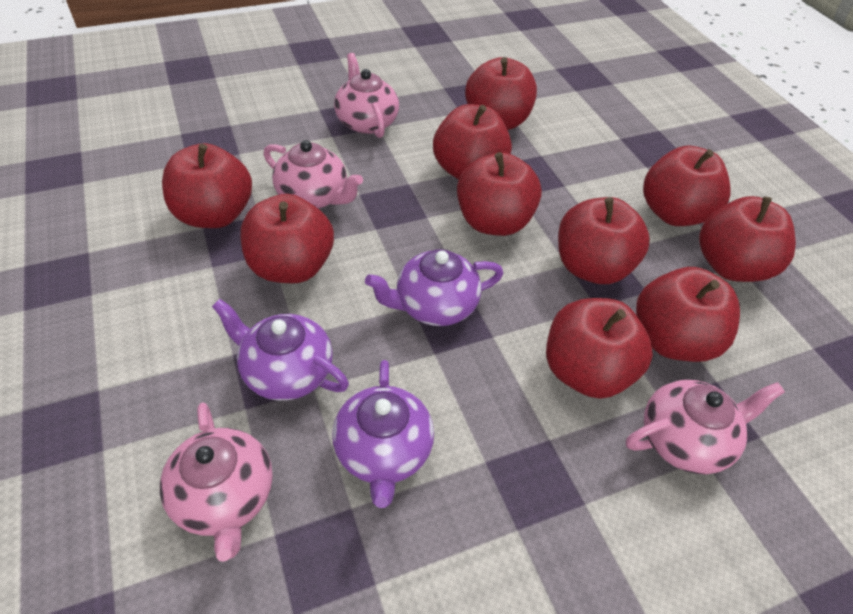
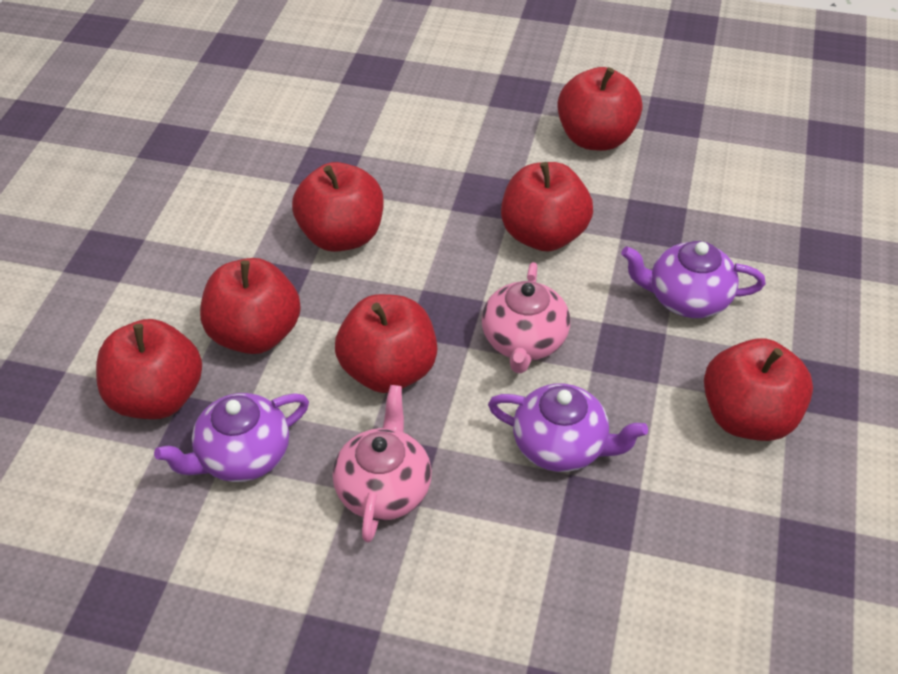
pink teapot: [160,403,273,562] [263,140,363,208] [334,53,399,138] [626,380,785,474] = 4 -> [333,385,432,543] [482,262,570,373] = 2
red apple: [162,143,252,228] [240,194,334,283] [433,104,512,179] [457,152,542,236] [465,57,537,130] [546,298,653,399] [558,197,650,284] [636,267,740,362] [643,146,731,226] [699,196,796,282] = 10 -> [96,319,202,419] [200,258,301,354] [292,162,383,252] [335,294,437,393] [501,162,593,251] [557,67,643,151] [704,338,813,441] = 7

